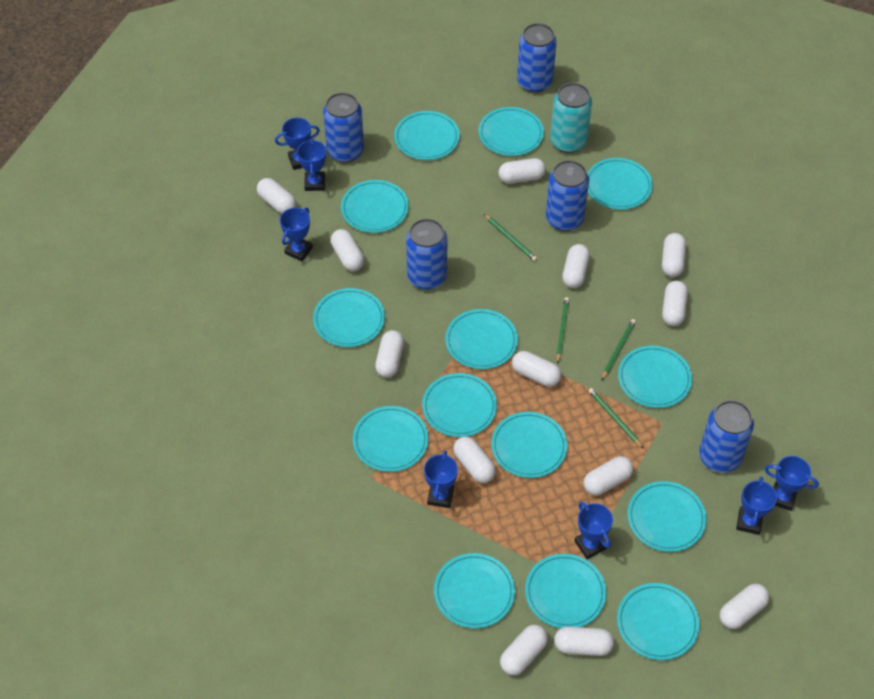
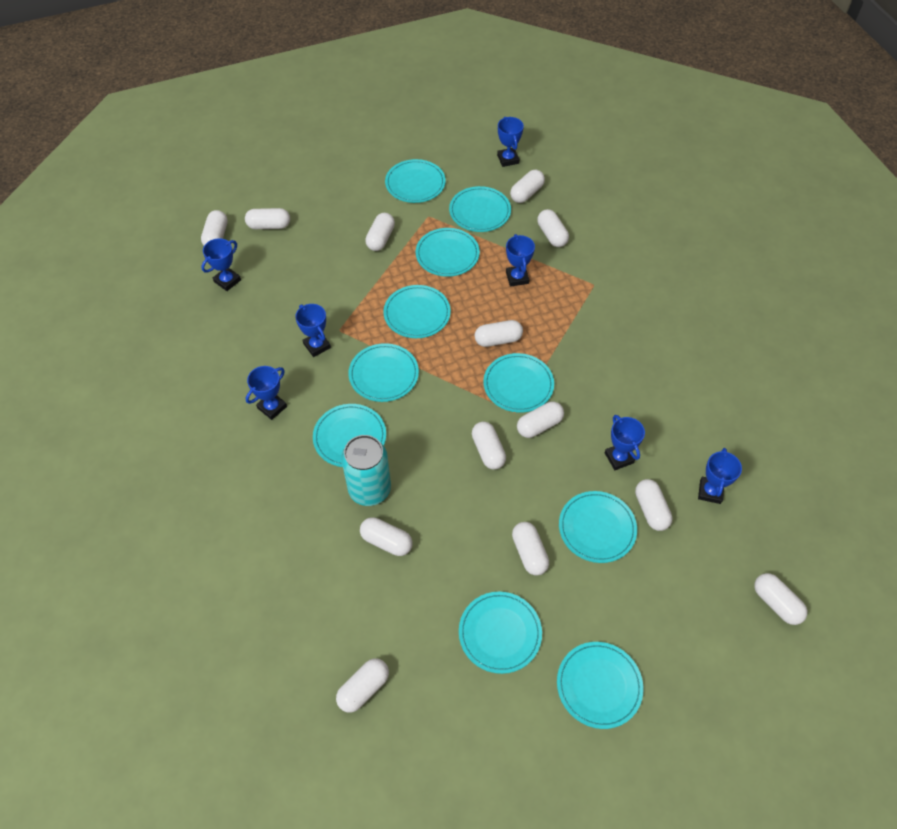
blue can: [323,92,364,163] [406,219,447,290] [517,23,557,93] [546,160,589,231] [699,400,754,473] = 5 -> none = 0
green pencil: [484,214,537,261] [556,297,569,363] [589,388,643,448] [602,319,636,380] = 4 -> none = 0
turquoise plate: [313,288,385,347] [341,180,409,233] [353,406,429,472] [394,111,460,160] [422,373,497,437] [434,553,515,628] [445,309,518,369] [478,107,544,156] [491,412,567,478] [525,554,606,628] [587,158,653,210] [617,583,700,660] [618,346,692,408] [627,481,707,552] = 14 -> [313,404,386,467] [348,343,419,402] [383,285,451,338] [385,159,446,203] [416,228,480,277] [449,186,511,232] [459,592,542,674] [483,353,554,413] [557,642,643,729] [559,491,637,563] = 10

